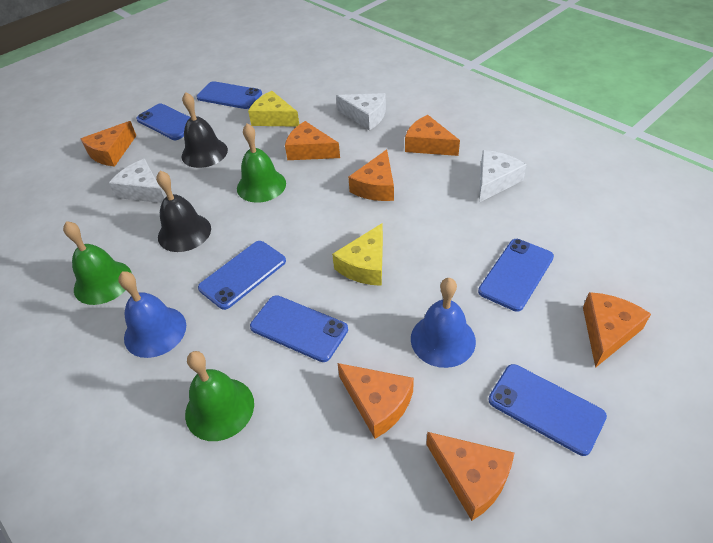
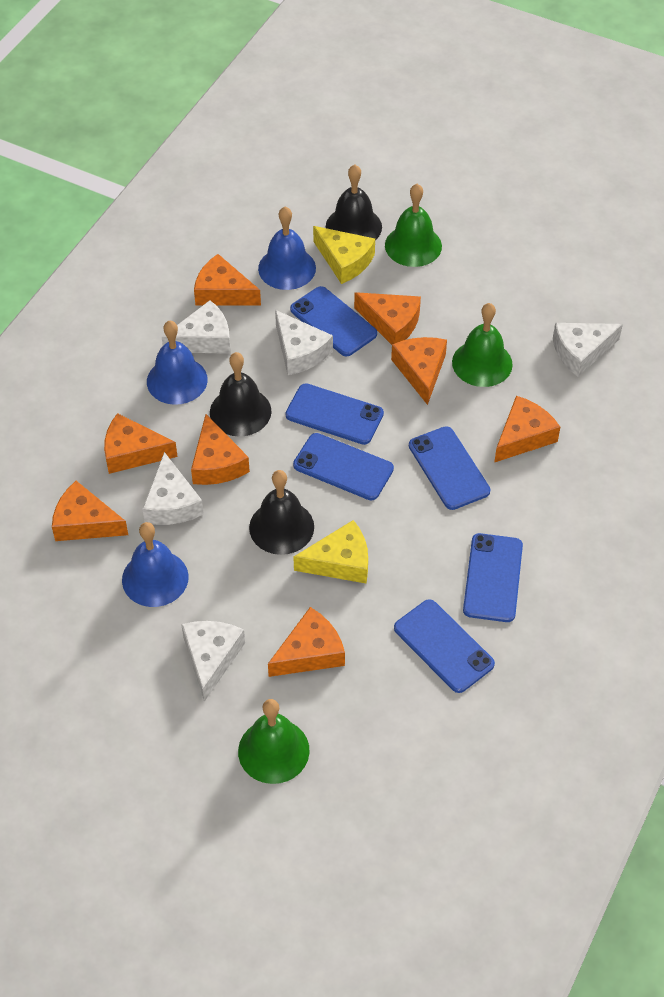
black bell: [156,171,211,252] [182,92,228,168] = 2 -> [210,352,272,437] [249,470,314,555] [326,165,382,240] = 3
blue bell: [118,271,186,358] [411,278,476,368] = 2 -> [122,522,189,607] [147,321,208,405] [258,207,316,290] = 3
orange cheese: [81,121,137,167] [285,121,340,160] [337,363,414,439] [348,149,394,201] [405,115,460,156] [426,432,514,521] [583,292,651,368] = 7 -> [52,481,128,541] [104,413,178,474] [191,414,250,485] [194,254,261,306] [268,607,345,677] [354,292,421,345] [391,337,447,405] [494,396,560,463] = 8
white cheese: [109,159,164,203] [336,93,386,130] [479,150,527,203] = 3 -> [142,452,204,525] [162,300,230,354] [181,621,245,702] [275,310,333,375] [553,323,623,377] = 5

